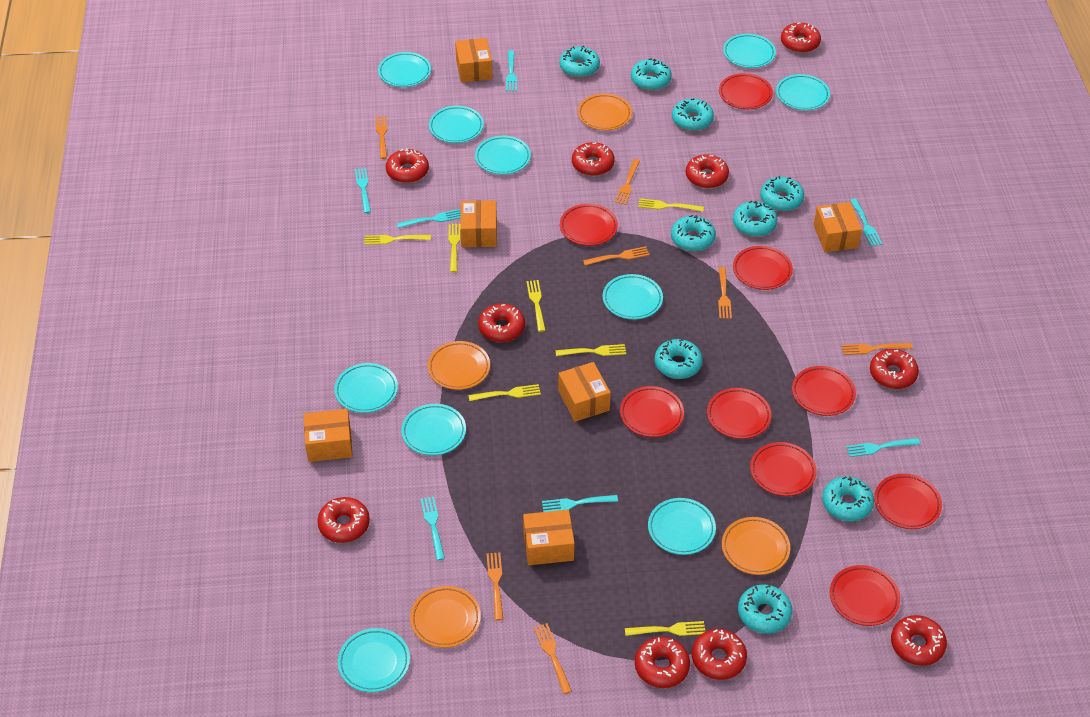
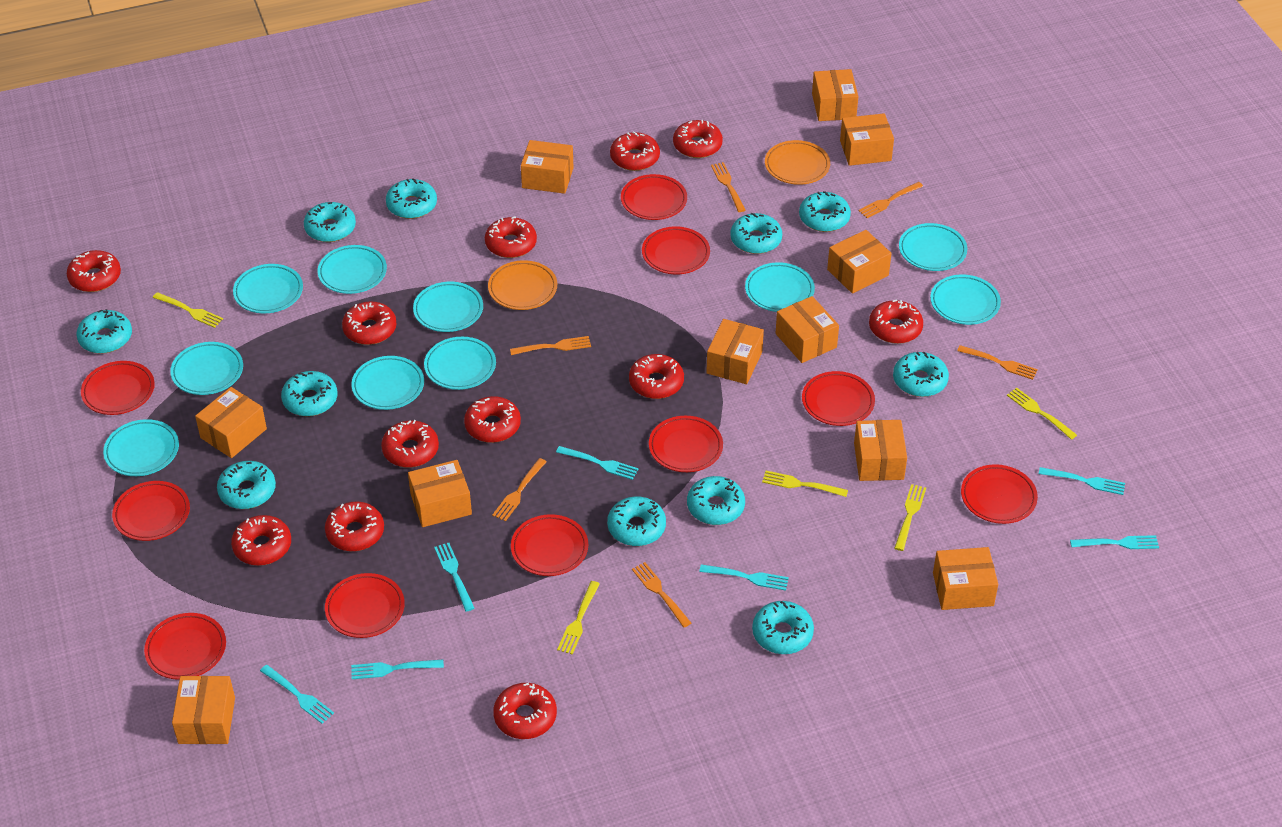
orange box: [303,409,353,462] [455,38,493,83] [460,200,497,247] [523,510,575,565] [558,362,611,422] [814,202,862,252] = 6 -> [172,676,235,744] [195,387,267,458] [408,460,472,527] [521,140,574,194] [706,319,764,384] [776,296,839,363] [812,69,859,121] [827,230,892,293] [840,113,894,166] [854,420,907,481] [933,547,998,610] = 11
orange fork: [375,116,387,159] [487,552,503,620] [534,623,572,694] [583,246,650,265] [615,159,640,205] [718,267,732,319] [841,343,913,355] = 7 -> [492,458,547,522] [510,336,591,355] [632,562,691,628] [711,162,746,212] [858,182,923,218] [957,345,1038,380] = 6
orange plate: [410,586,481,648] [428,341,490,390] [578,93,632,130] [722,517,790,575] = 4 -> [488,260,557,310] [765,140,830,185] = 2
red donut: [317,497,370,543] [386,149,429,183] [478,304,525,342] [572,142,615,176] [635,637,690,688] [686,154,729,188] [692,629,747,680] [781,23,821,53] [870,349,919,389] [891,615,947,666] = 10 -> [67,250,121,292] [231,515,291,566] [325,502,384,551] [342,302,397,345] [381,420,439,468] [464,396,521,443] [485,216,537,258] [493,683,557,739] [610,132,660,171] [629,354,684,399] [673,120,723,158] [869,299,923,344] = 12
red plate: [560,204,618,246] [620,386,684,437] [707,388,771,439] [719,73,773,109] [733,246,793,290] [750,442,817,496] [792,366,856,416] [830,565,900,626] [874,474,942,529] = 9 -> [81,361,155,415] [112,481,190,541] [144,613,226,680] [325,573,405,638] [511,514,588,576] [621,174,687,220] [642,226,710,274] [649,416,723,472] [802,371,875,426] [961,464,1038,524] = 10
turquoise donut: [559,46,600,78] [631,58,672,91] [655,339,703,379] [671,215,716,251] [672,98,714,131] [733,201,777,237] [738,584,792,634] [760,176,804,211] [822,476,874,521] = 9 -> [76,309,132,354] [217,461,276,509] [281,371,337,416] [304,202,356,242] [386,178,437,219] [607,496,666,546] [687,476,745,525] [730,213,782,254] [752,601,814,654] [799,191,851,232] [893,351,949,397] = 11
yellow fork: [365,235,431,245] [448,224,460,272] [468,384,541,401] [527,280,546,332] [556,344,626,356] [625,621,705,636] [638,198,704,212] = 7 -> [153,292,223,328] [557,581,600,654] [762,471,848,497] [894,484,926,551] [1007,388,1077,440] = 5

